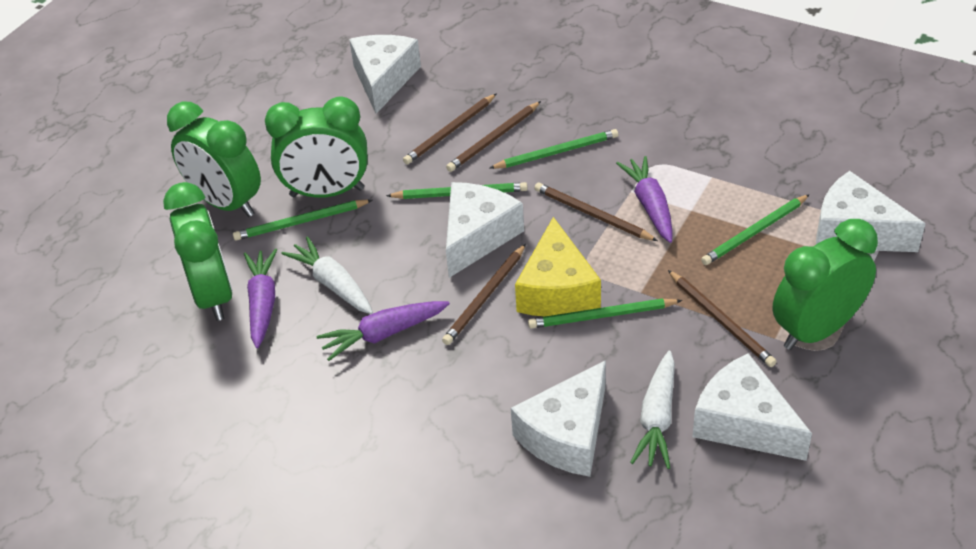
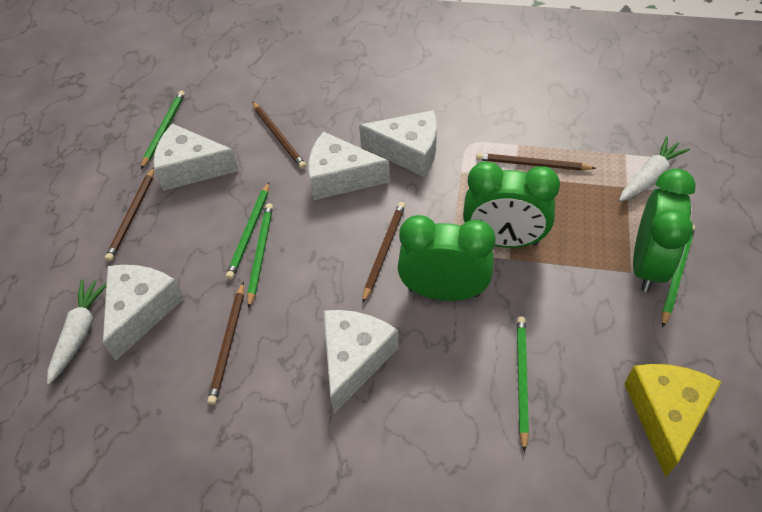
green clock: [163,182,233,321] [167,102,261,217] [265,96,368,198] [772,219,878,350] = 4 -> [398,215,496,301] [463,161,560,248] [633,168,696,292] = 3
purple carrot: [244,249,277,348] [316,301,450,361] [616,156,673,243] = 3 -> none = 0

